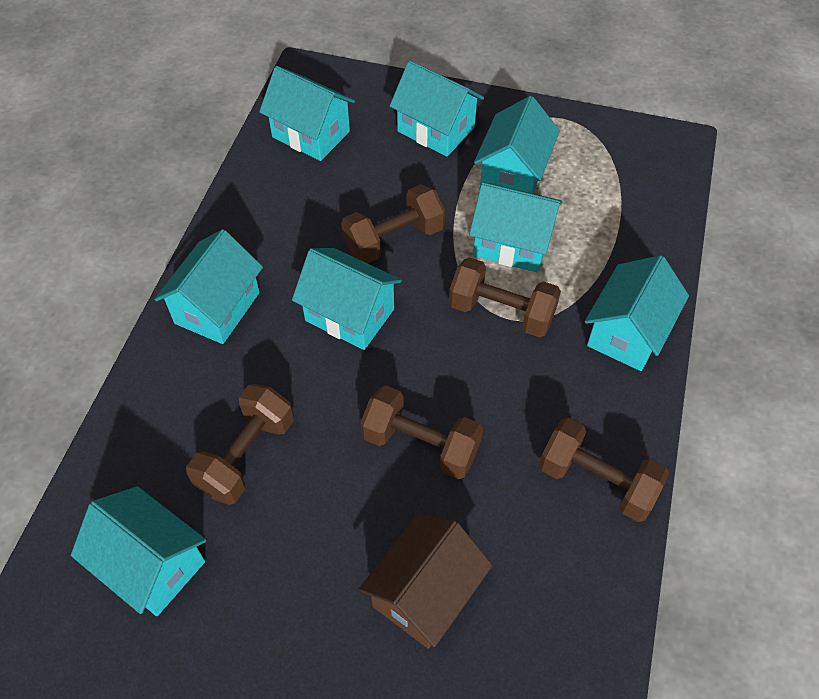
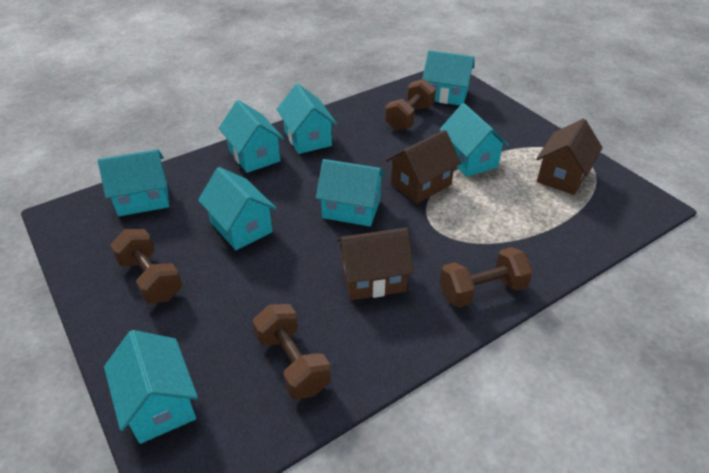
brown dumbbell: [186,384,294,505] [341,184,445,263] [360,385,483,479] [449,257,561,337] [539,418,669,522] = 5 -> [110,229,182,304] [252,304,331,399] [385,79,436,131] [440,247,533,308] = 4
brown house: [359,513,493,649] = 1 -> [336,228,414,300] [386,130,461,204] [536,119,603,195] = 3

